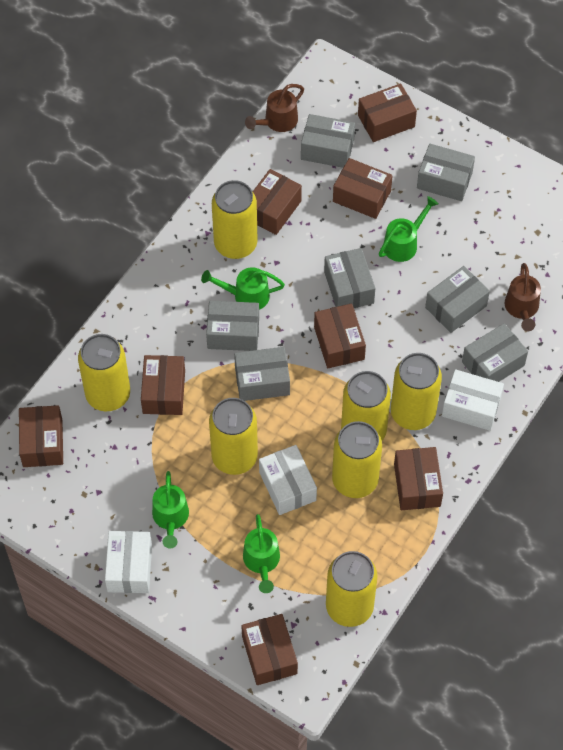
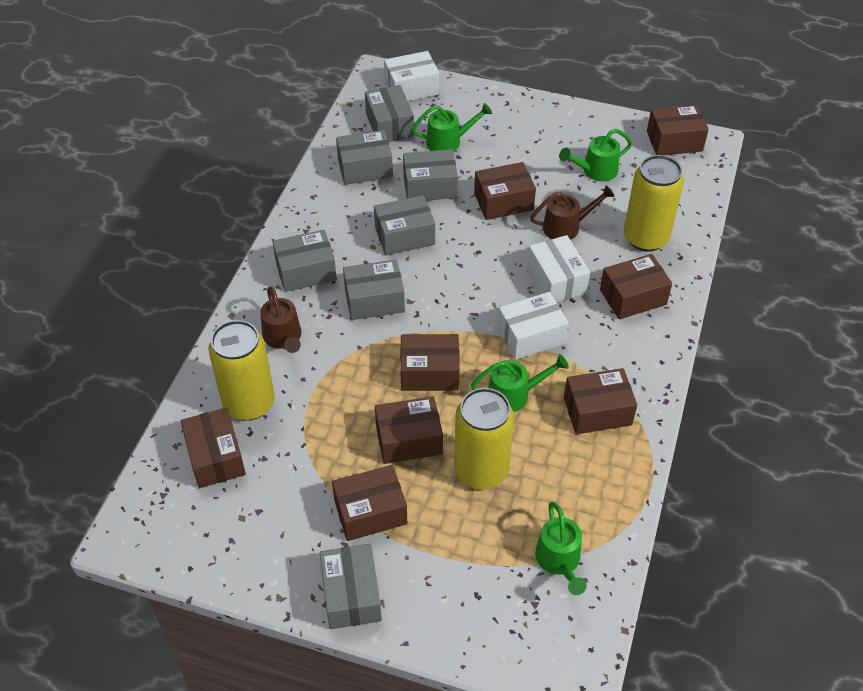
yellow can: [78,334,130,411] [209,398,258,475] [212,180,257,259] [326,551,378,627] [332,421,382,498] [341,371,391,440] [391,353,442,430] = 7 -> [209,320,275,421] [454,388,514,489] [624,155,684,252] = 3

